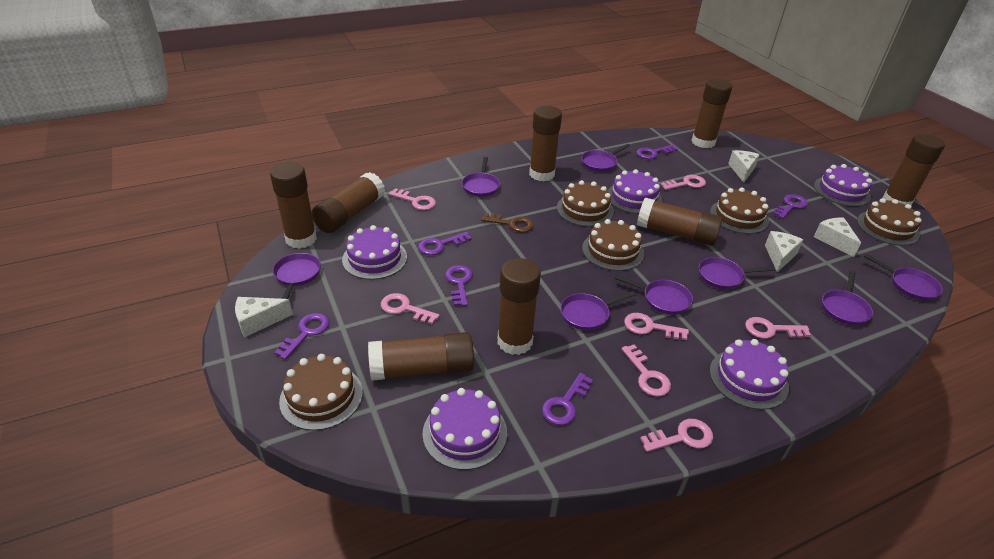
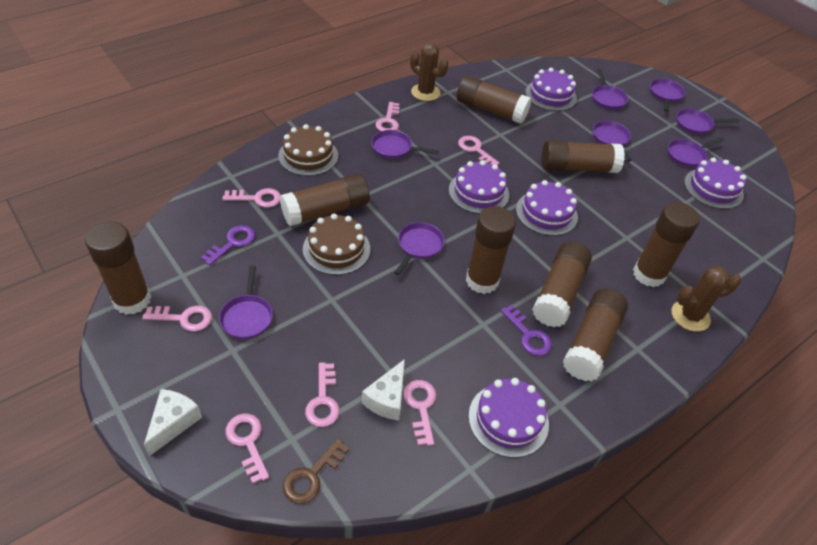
brown cactus: none = 0 -> [410,43,448,101] [672,266,741,332] = 2
brown cake: [279,354,363,431] [557,180,614,227] [582,219,644,271] [710,187,769,234] [857,198,922,246] = 5 -> [278,124,338,176] [303,214,370,275] = 2
purple key: [274,313,329,360] [418,232,472,255] [445,265,473,306] [542,373,593,425] [637,145,678,159] [773,194,808,219] = 6 -> [201,225,255,266] [501,305,552,356] = 2
white cheese: [235,297,293,337] [728,150,760,183] [765,231,803,272] [814,218,861,257] = 4 -> [144,389,202,456] [362,359,405,420] = 2

